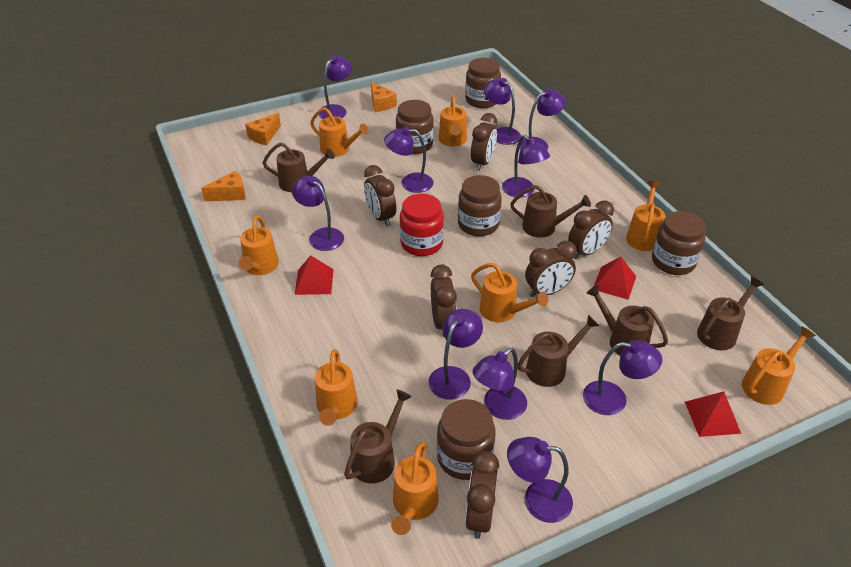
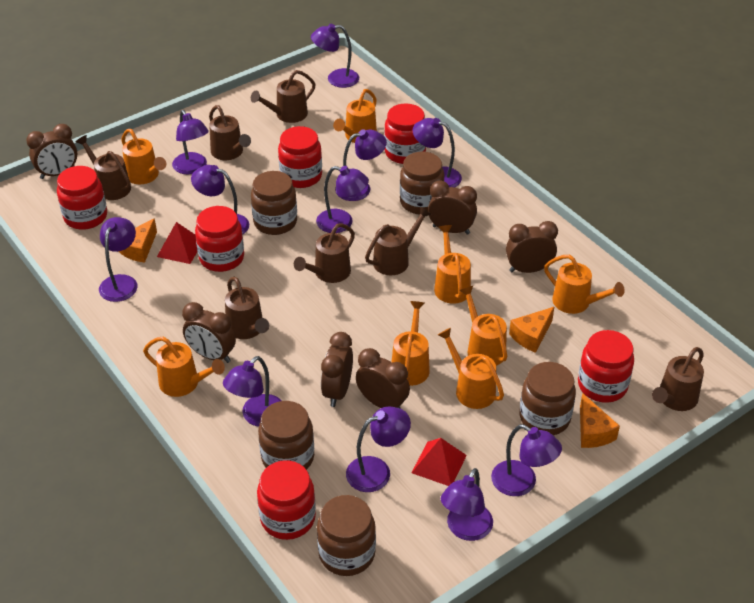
brown watering can: [263,143,335,192] [344,389,412,483] [510,185,591,238] [518,315,600,387] [586,285,668,356] [697,277,764,350] = 6 -> [76,135,131,200] [209,105,251,160] [225,277,269,339] [251,70,316,123] [294,223,355,283] [365,206,431,275] [652,347,704,411] = 7
purple lamp: [292,176,344,251] [318,56,352,119] [384,127,433,193] [428,309,483,400] [472,348,527,420] [484,78,521,145] [502,135,550,197] [507,437,573,523] [519,89,566,150] [583,340,662,415] = 10 -> [99,217,138,302] [172,110,209,174] [191,165,249,234] [223,356,282,427] [311,24,359,88] [316,166,369,233] [335,129,387,201] [346,406,411,492] [413,118,462,188] [441,468,493,541] [491,424,562,496] = 11
red jar: [400,194,444,256] = 1 -> [57,166,107,230] [195,206,244,272] [257,460,316,540] [278,126,322,188] [384,103,426,164] [578,330,634,403] = 6
red pyramid: [295,255,334,295] [594,257,636,300] [685,391,741,437] = 3 -> [157,222,198,264] [412,438,467,486] = 2

